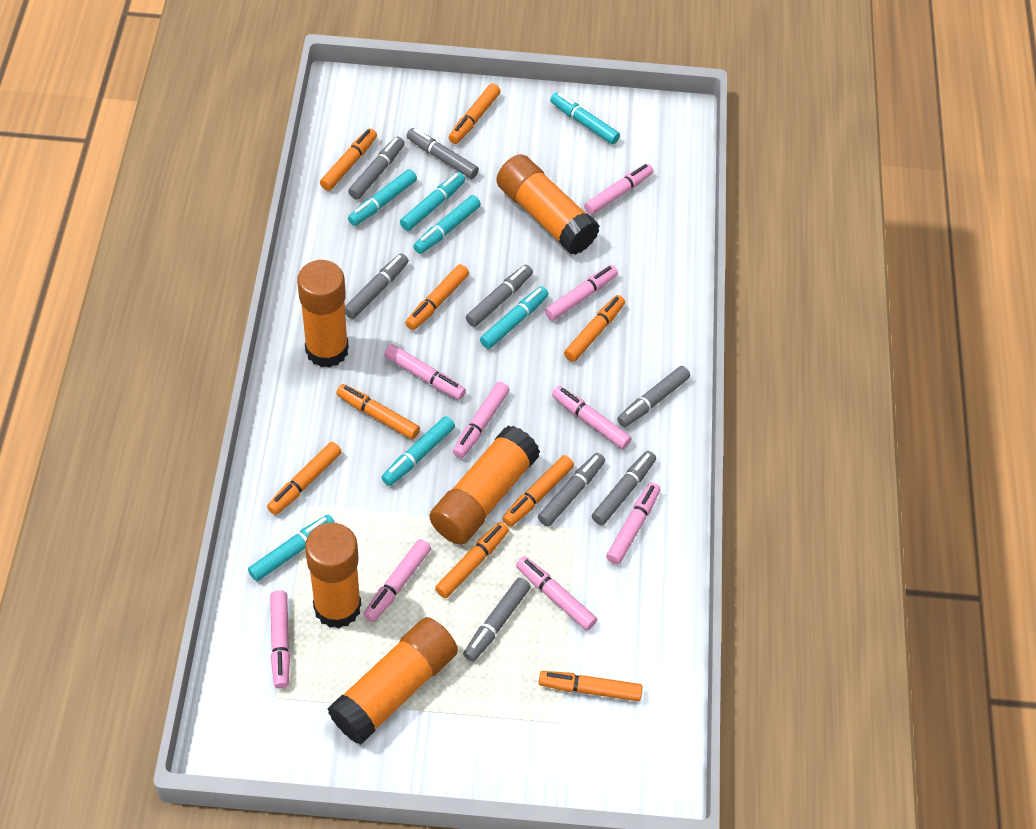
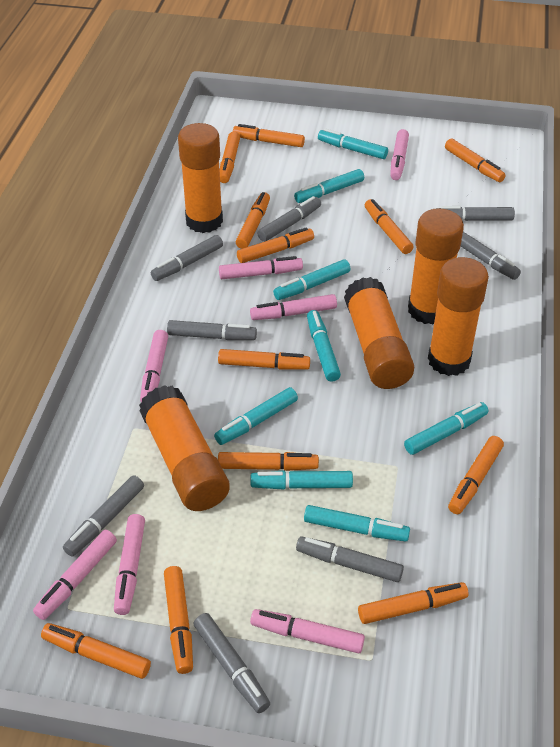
orange marker: [267,442,342,515] [320,128,377,191] [336,384,420,440] [405,264,469,330] [435,522,509,598] [449,84,501,144] [502,455,574,527] [539,671,643,701] [564,295,625,362] = 9 -> [41,623,151,679] [164,566,193,674] [218,349,310,370] [218,452,319,471] [220,132,240,183] [233,124,305,147] [236,192,270,249] [237,227,314,263] [358,582,469,624] [365,199,414,254] [445,138,506,182] [448,436,504,514] = 12
pink marker: [270,590,290,689] [363,539,431,622] [384,344,466,400] [453,382,510,458] [516,556,597,630] [545,265,618,321] [552,386,632,449] [584,163,653,215] [606,482,660,564] = 9 -> [33,530,117,620] [114,514,145,615] [140,330,168,402] [219,256,303,279] [250,294,337,320] [250,609,365,654] [390,129,409,180] = 7
turquoise marker: [248,515,335,581] [348,169,417,226] [381,416,455,486] [400,172,465,231] [413,195,481,254] [480,286,548,349] [550,92,620,144] = 7 -> [214,387,298,445] [250,470,353,490] [273,259,350,300] [294,169,364,203] [304,505,410,542] [307,310,341,382] [318,128,388,159] [404,402,488,455] = 8

